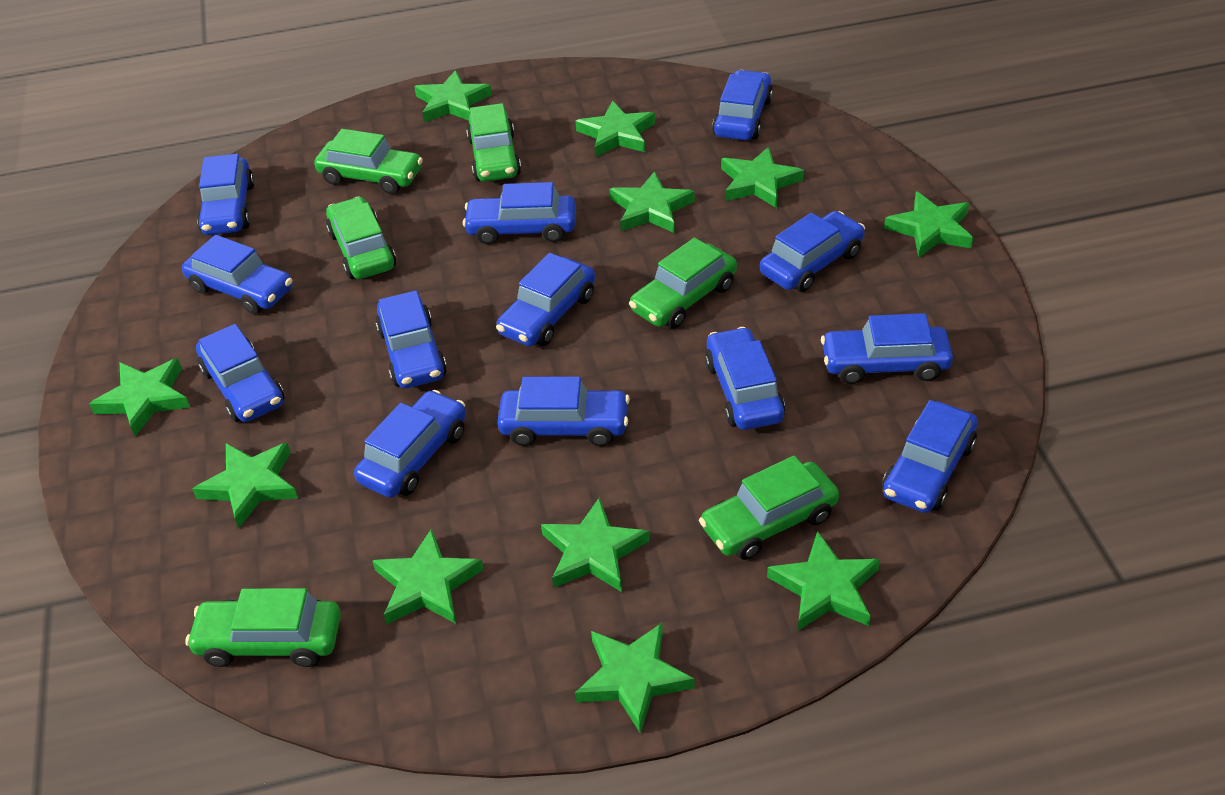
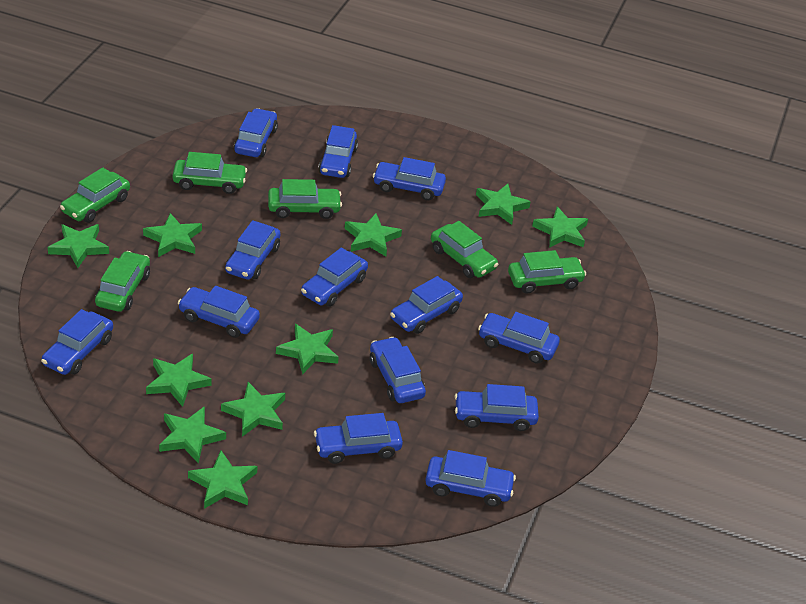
green star: [89,358,190,436] [192,443,298,528] [372,528,484,624] [414,70,492,122] [541,497,649,592] [575,100,655,157] [575,623,694,734] [610,171,695,233] [721,147,804,208] [767,531,880,631] [884,191,973,258] = 11 -> [48,224,109,268] [143,213,202,257] [146,354,212,407] [159,406,226,464] [188,450,257,509] [221,382,285,437] [276,324,339,374] [345,213,402,256] [476,184,531,225] [532,207,588,248] = 10

